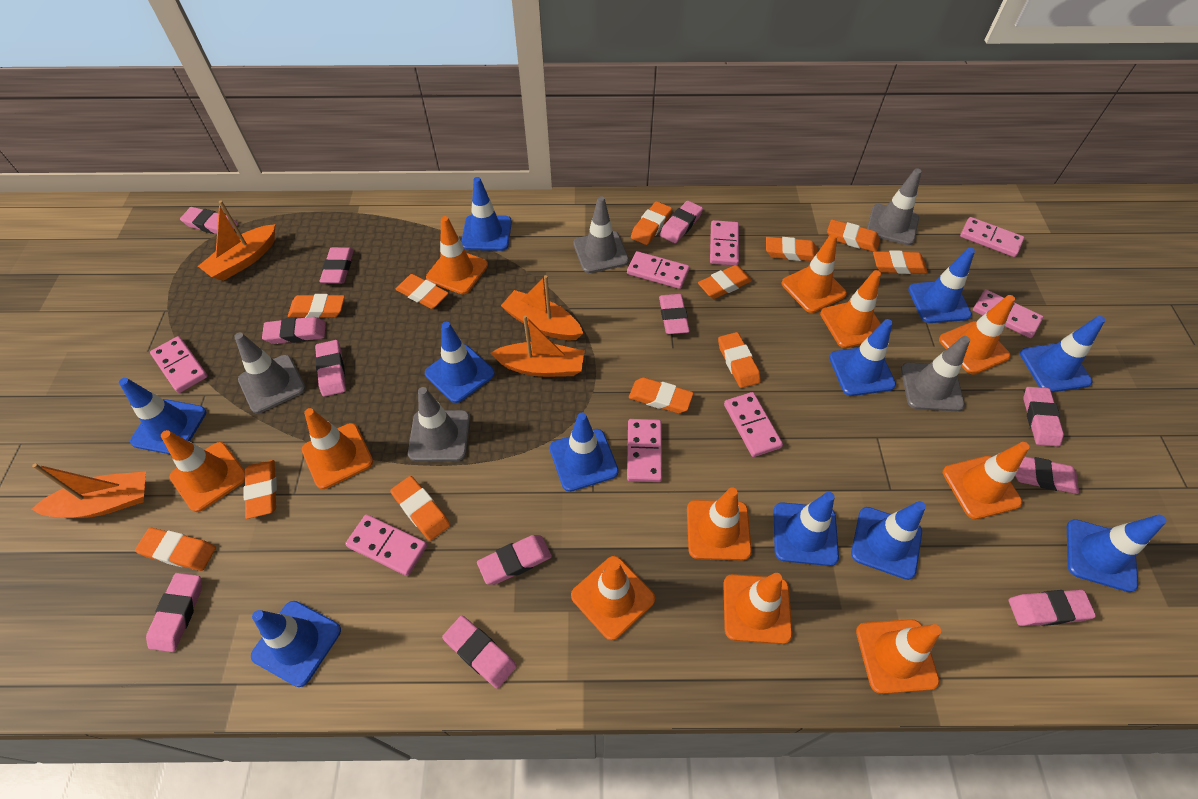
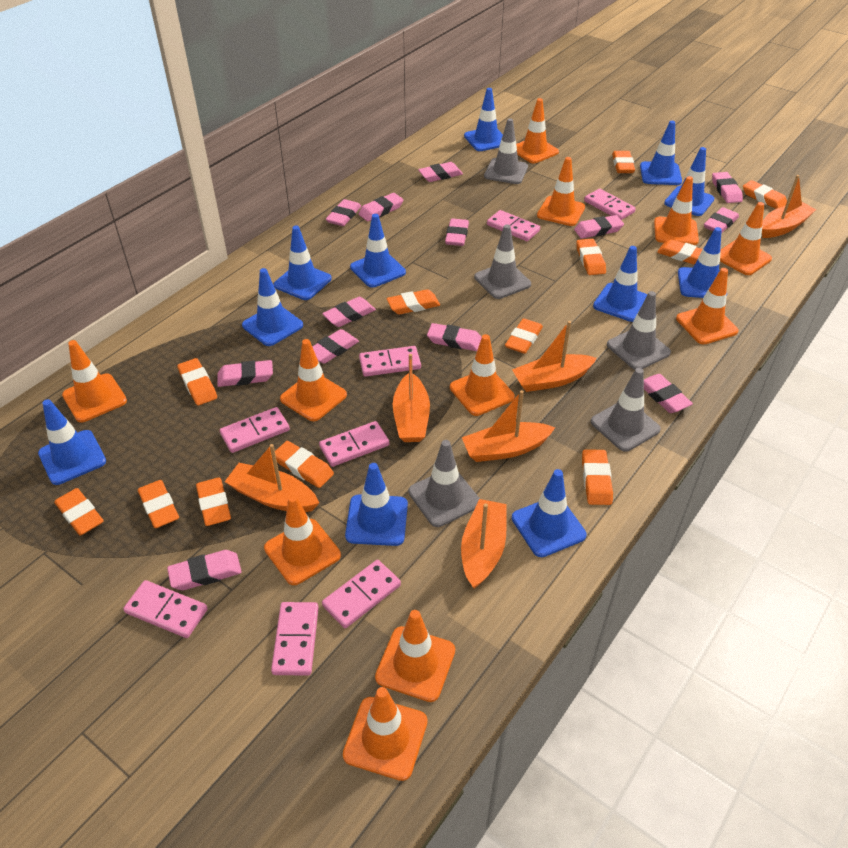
orange boat: [32,463,146,518] [198,200,275,281] [490,315,584,377] [501,275,583,340] = 4 -> [225,444,319,512] [393,354,430,442] [461,499,507,589] [462,390,556,462] [512,321,597,392] [762,175,816,238] = 6
pink eraser: [146,573,202,652] [180,207,238,234] [262,317,326,344] [315,340,346,397] [320,247,354,284] [442,616,516,689] [477,535,552,585] [659,294,690,334] [660,201,703,243] [1009,590,1096,626] [1015,457,1079,494] [1023,387,1064,447] = 12 -> [167,550,242,590] [218,360,273,387] [312,329,359,364] [322,297,376,327] [326,199,361,226] [358,193,403,221] [418,162,463,182] [427,323,482,351] [445,218,469,246] [574,215,624,239] [644,374,693,413] [704,207,739,233] [712,172,743,203] = 13

